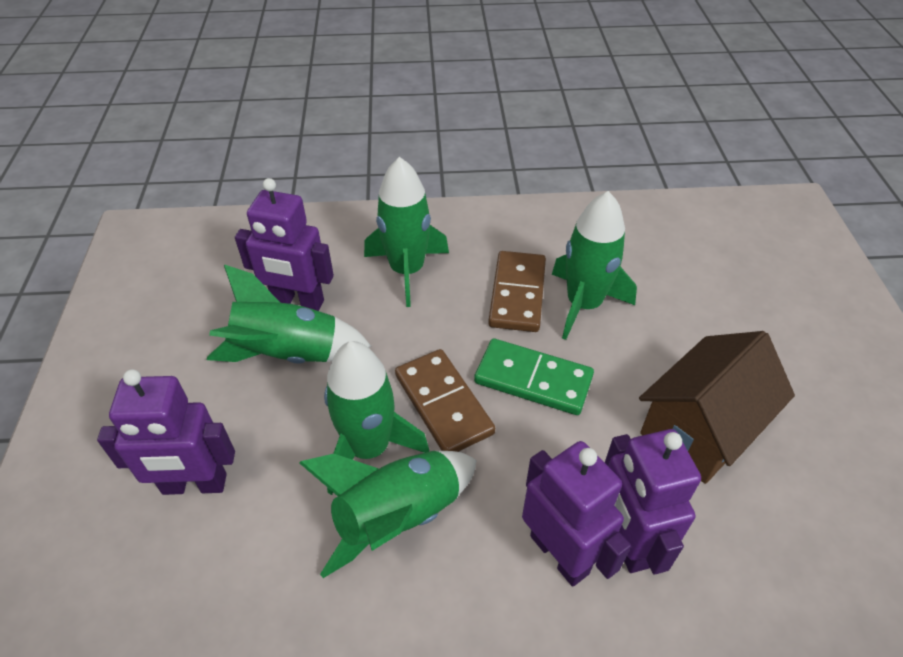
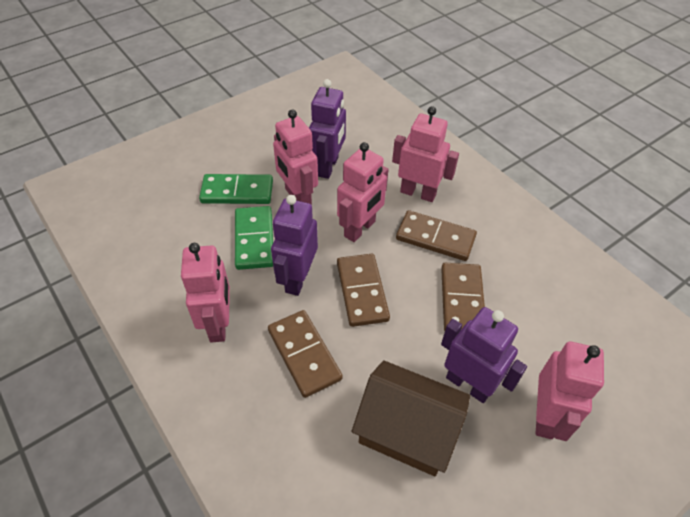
brown domino: [395,349,495,452] [488,251,546,332] = 2 -> [268,310,343,398] [337,254,390,327] [396,210,477,261] [441,263,485,331] = 4
green domino: [474,338,594,415] = 1 -> [199,174,273,204] [235,206,273,270] = 2
green rocket: [207,264,371,364] [300,451,477,578] [324,341,429,495] [364,157,449,307] [552,191,637,340] = 5 -> none = 0
pink robot: none = 0 -> [181,243,230,343] [273,110,318,205] [337,142,389,242] [392,106,459,202] [536,341,604,441] = 5
purple robot: [97,369,235,495] [235,178,334,311] [522,441,631,587] [605,429,701,575] = 4 -> [271,195,318,296] [309,79,346,179] [441,307,527,403] = 3

